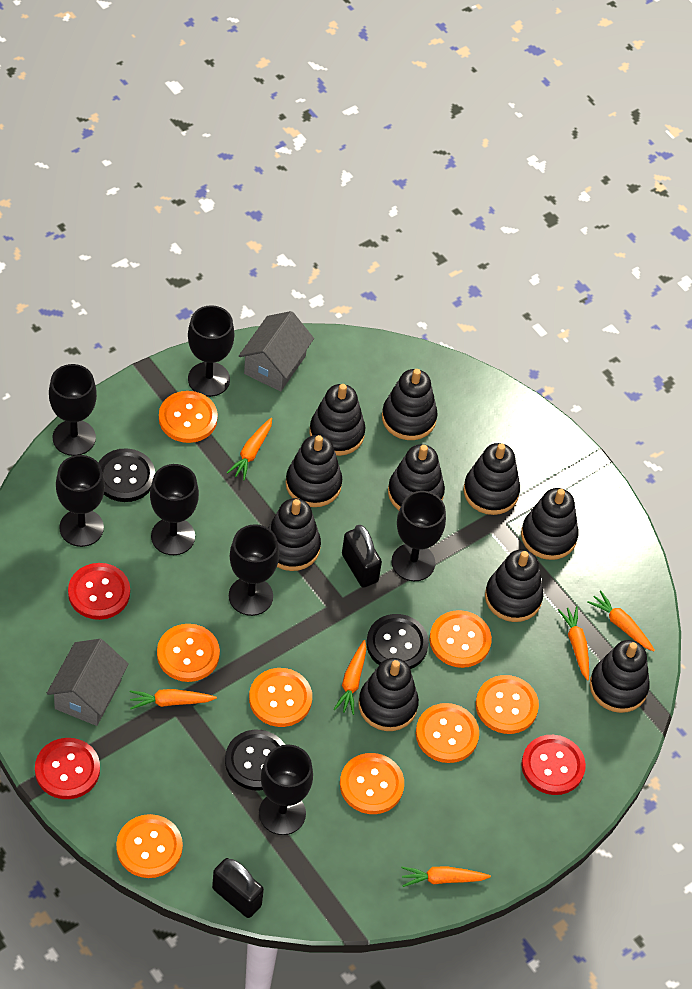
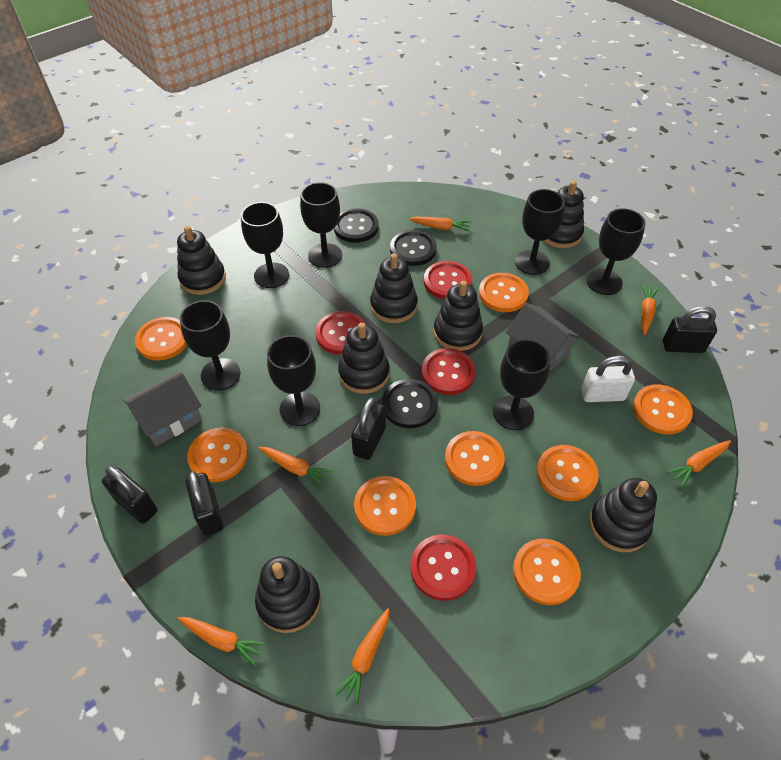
black padlock: [212,858,264,918] [342,525,382,588] = 2 -> [102,466,158,524] [186,471,223,536] [351,398,386,460] [663,306,717,353] = 4
black stacking toy: [268,498,321,571] [286,435,342,507] [309,384,365,456] [358,658,419,731] [382,369,438,440] [388,444,445,510] [464,443,520,515] [485,550,544,622] [521,488,579,560] [590,640,650,713] = 10 -> [177,226,226,295] [255,556,321,633] [338,323,390,394] [370,253,418,323] [434,281,483,351] [544,181,584,248] [589,478,657,552] = 7
red button: [35,738,100,799] [68,563,130,620] [521,735,586,795] = 3 -> [315,311,366,354] [411,535,476,601] [422,348,476,395] [424,261,472,299] = 4
white padlock: none = 0 -> [581,356,635,402] = 1

